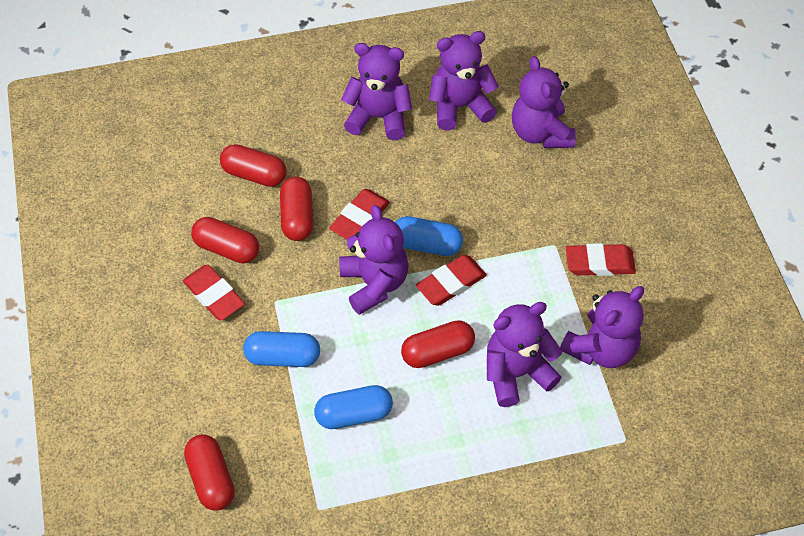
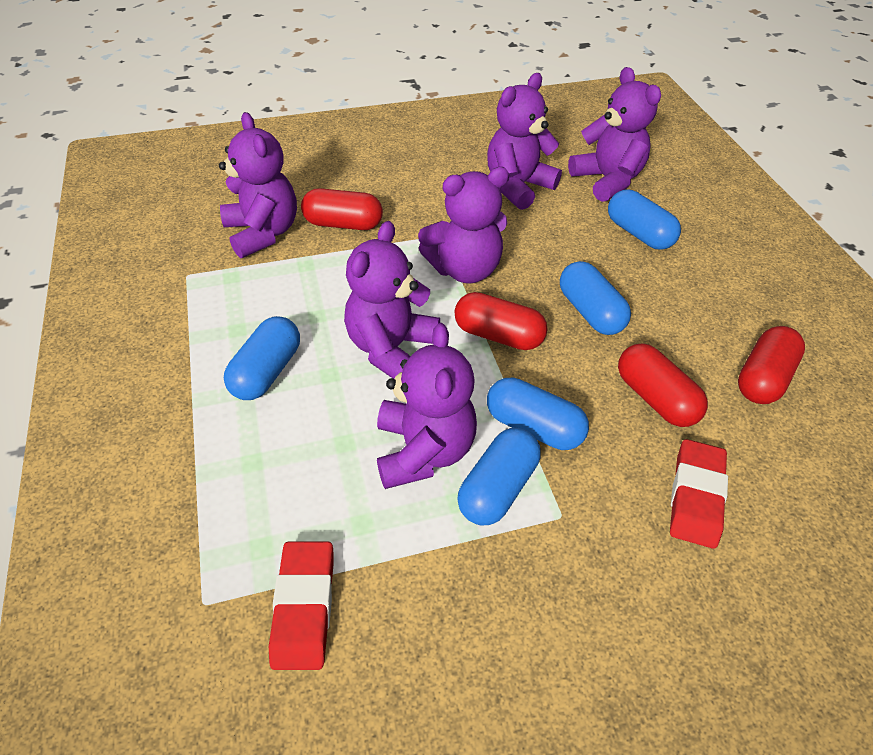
blue capsule: [243,331,320,367] [314,385,393,429] [395,216,463,256] = 3 -> [224,316,300,400] [457,428,541,525] [487,378,589,450] [560,261,631,335] [608,190,681,250] = 5
red capsule: [184,434,235,511] [191,217,259,264] [220,144,287,187] [280,176,313,241] [401,320,475,368] = 5 -> [301,188,383,230] [455,292,548,350] [618,343,708,427] [738,326,805,404] = 4
red eraser: [183,265,245,320] [329,189,390,239] [416,255,487,306] [566,243,636,276] = 4 -> [269,541,334,670] [670,439,728,549] = 2

